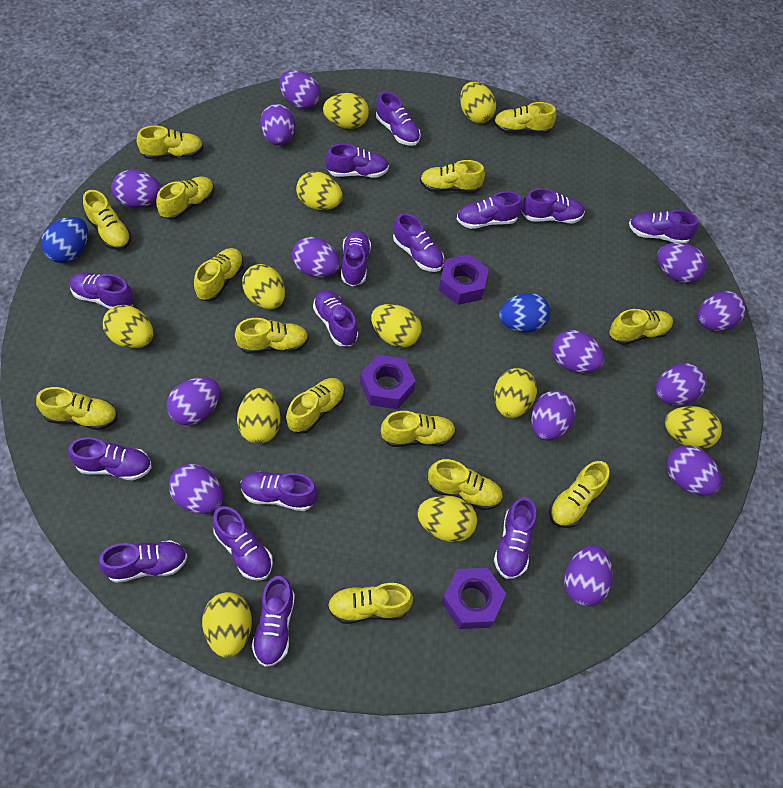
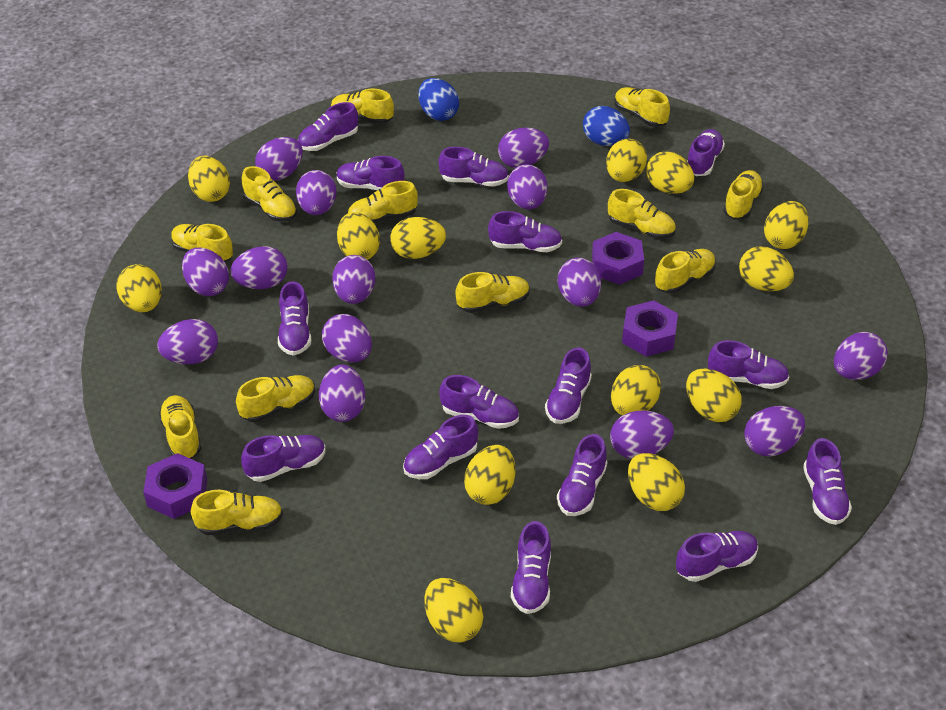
purple egg: [112,170,161,208] [166,377,221,425] [169,464,223,514] [260,104,295,145] [279,70,321,109] [292,237,340,277] [531,391,576,440] [552,330,605,373] [564,545,613,606] [655,363,706,405] [657,242,707,283] [666,445,722,495] [698,291,746,331] = 13 -> [157,319,218,364] [182,247,229,296] [230,246,288,289] [255,137,303,181] [296,170,337,215] [319,365,365,422] [322,314,372,363] [332,255,375,304] [498,128,549,168] [507,164,548,209] [558,258,601,307] [610,411,674,459] [744,406,805,457] [834,332,888,380] = 14
yellow egg: [103,305,153,348] [202,592,252,658] [237,388,281,444] [242,264,285,309] [296,171,343,210] [323,93,369,129] [371,304,422,348] [417,495,477,542] [460,82,496,123] [494,368,537,418] [665,406,722,449] = 11 -> [117,264,162,312] [188,156,230,202] [337,212,380,260] [390,217,446,259] [424,578,483,642] [464,445,515,505] [606,139,647,182] [611,365,661,415] [628,453,685,511] [646,151,694,194] [686,369,742,422] [739,246,794,291] [764,201,809,249] = 13
yellow shoe: [36,387,117,430] [83,190,132,250] [136,126,204,159] [156,176,214,220] [194,248,244,301] [235,318,309,354] [286,378,345,434] [328,583,413,624] [381,411,456,447] [420,160,485,193] [428,459,503,510] [494,102,556,134] [549,461,609,528] [609,309,673,345] = 14 -> [158,395,202,459] [171,224,233,262] [191,490,283,535] [236,375,315,422] [242,166,297,222] [331,89,394,124] [347,181,418,223] [455,272,530,313] [608,189,676,239] [614,87,670,127] [655,249,716,294] [723,170,764,220] = 12

